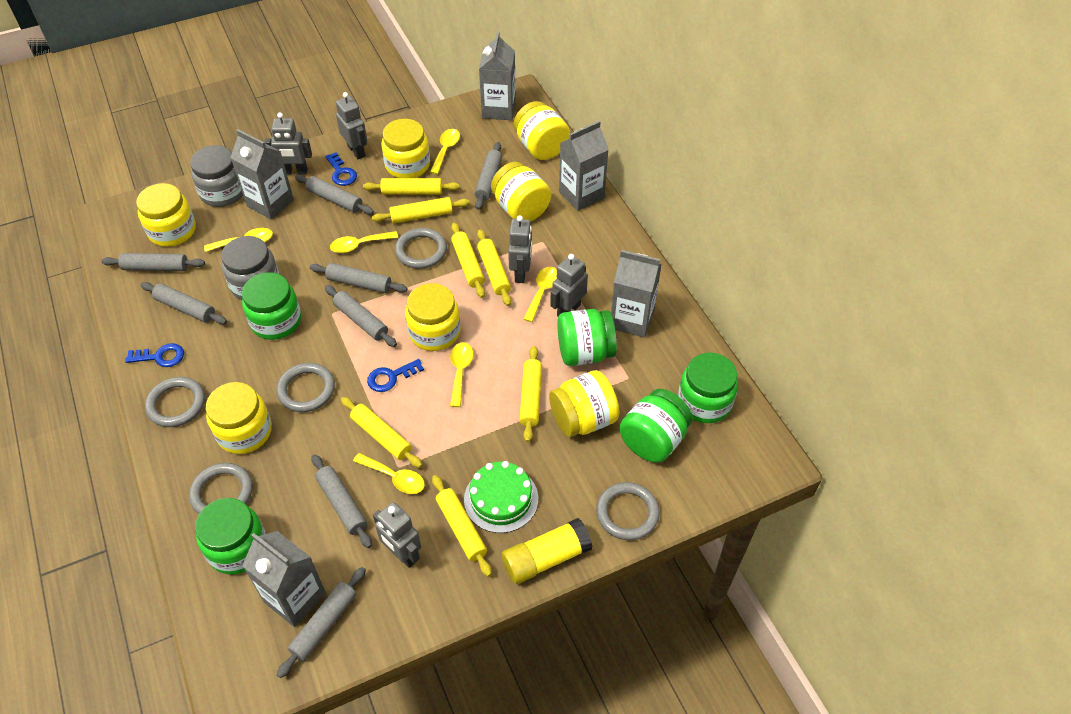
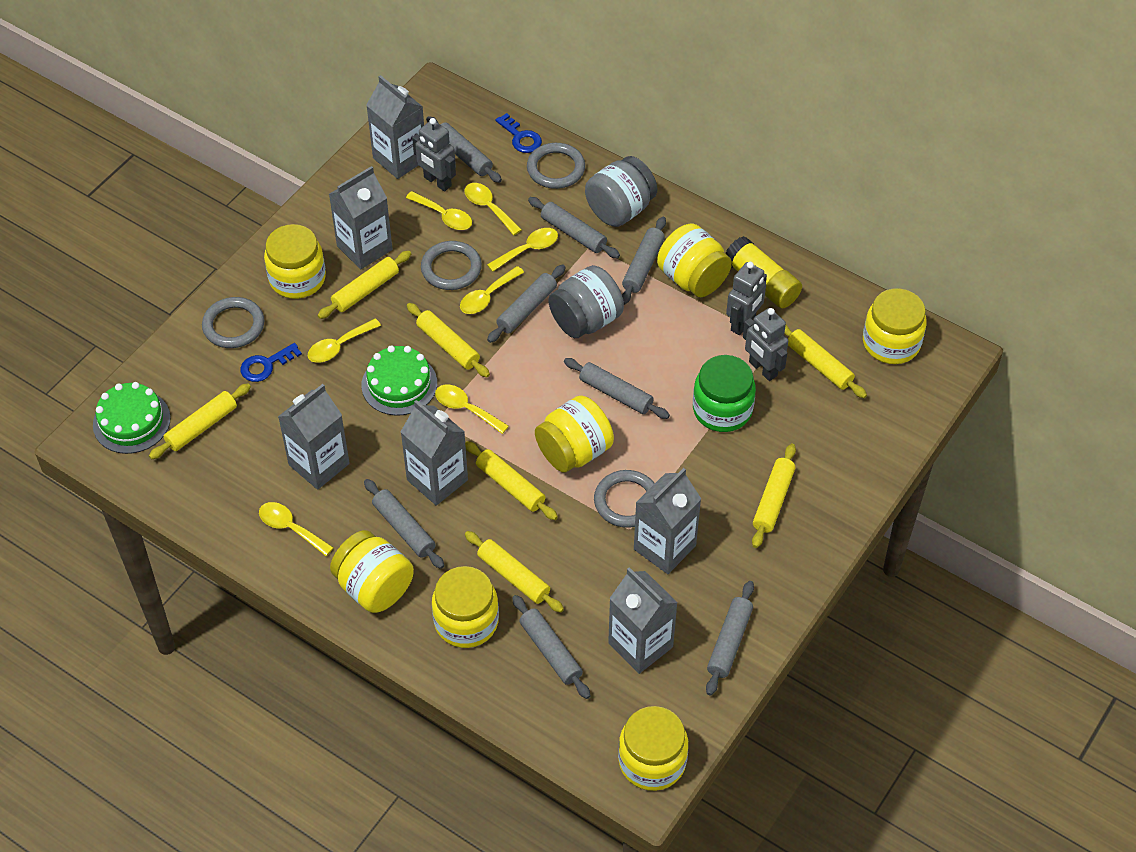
blue key: [125,343,184,367] [325,152,357,186] [367,359,424,392] = 3 -> [240,343,302,382] [495,113,542,153] = 2
green cake: [464,461,538,533] = 1 -> [93,382,170,454] [361,345,437,416] = 2
green jar: [195,498,266,575] [242,272,301,340] [557,309,617,366] [619,389,693,462] [678,353,738,423] = 5 -> [693,355,756,432] = 1
grey carton: [230,129,294,220] [242,531,326,627] [479,31,516,120] [559,121,609,211] [611,250,662,338] = 5 -> [278,384,350,490] [329,166,393,269] [366,75,424,179] [400,400,468,506] [608,567,678,674] [634,468,701,574] = 6
grey ring: [145,377,205,427] [189,463,253,514] [276,363,335,412] [395,228,447,269] [596,482,660,540] = 5 -> [202,297,264,348] [421,241,482,290] [527,143,585,189] [594,470,655,528] = 4
grey robot: [264,112,312,175] [336,92,367,159] [373,502,421,568] [508,216,532,283] [550,254,588,317] = 5 -> [412,118,456,191] [726,262,767,335] [743,308,788,381] = 3
yellow spoon: [204,228,273,252] [330,231,398,253] [353,453,425,494] [430,129,460,174] [450,342,473,407] [523,267,557,322] = 6 -> [259,502,334,556] [308,318,381,363] [406,191,472,230] [435,385,509,434] [460,266,524,314] [465,183,522,235] [487,228,558,272] = 7

